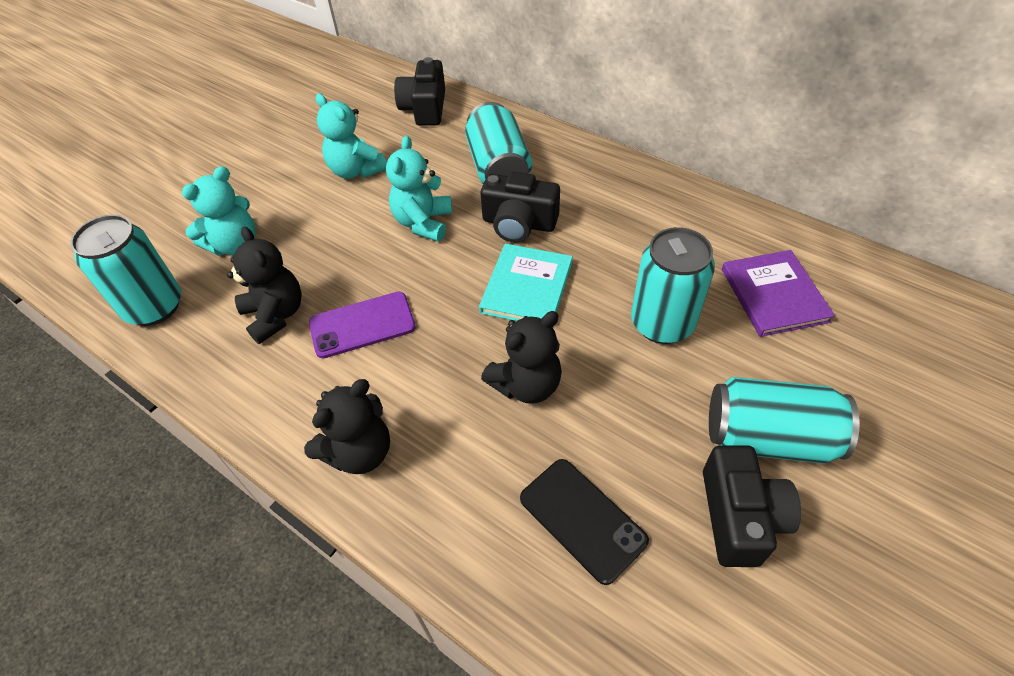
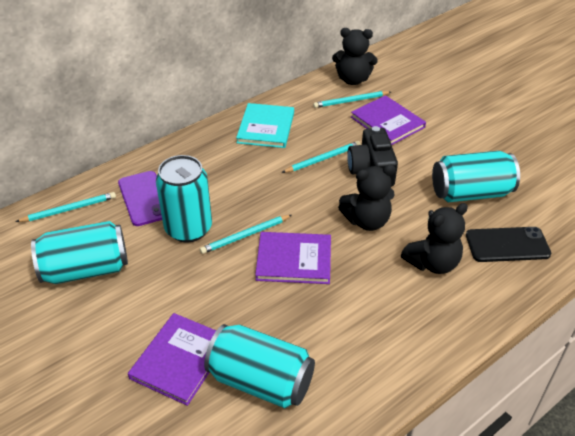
black camera: [394,57,445,126] [480,172,560,243] [703,445,801,567] = 3 -> [347,126,398,187] = 1
purple book: [722,250,835,337] = 1 -> [128,313,216,406] [255,232,331,284] [351,95,426,145] = 3
turquoise pencil: none = 0 -> [16,192,116,222] [200,215,292,254] [282,141,361,173] [313,91,391,108] = 4
turquoise teddy bear: [182,166,256,255] [316,93,387,179] [386,136,452,242] = 3 -> none = 0

